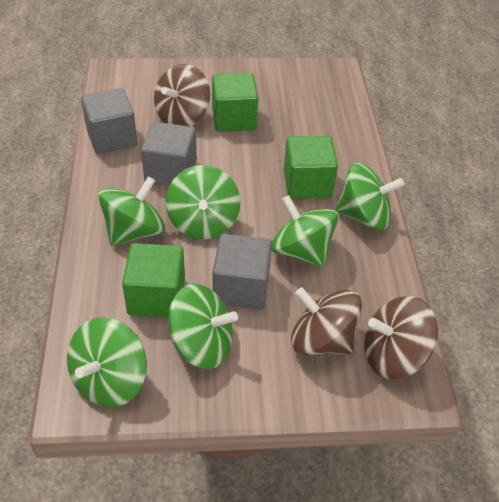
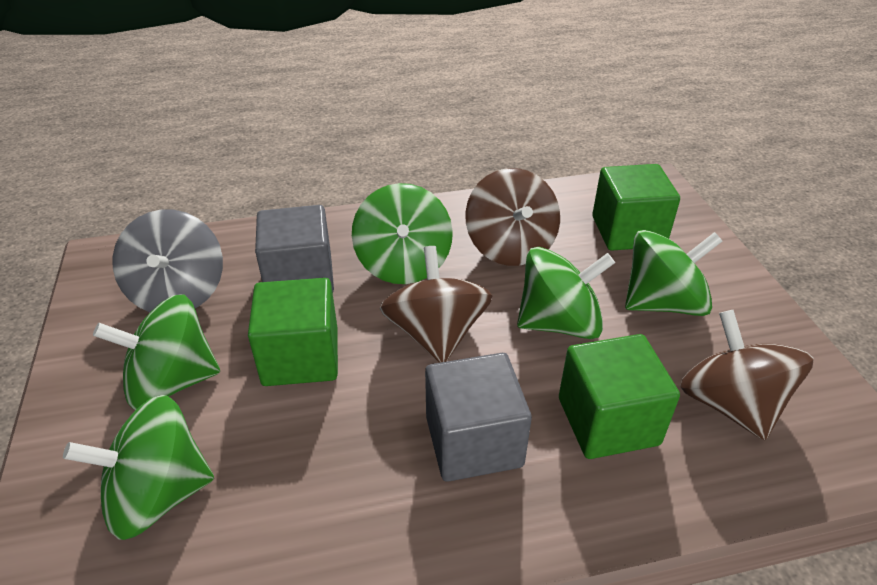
green spinning top: [67,317,147,407] [98,176,165,246] [166,165,240,239] [168,284,238,369] [271,195,339,267] [336,163,404,230] = 6 -> [63,395,214,540] [93,294,220,410] [352,183,453,284] [517,247,615,339] [625,230,722,316] = 5
grey cube: [81,88,137,154] [141,122,197,186] [213,234,272,310] = 3 -> [255,205,334,293] [425,353,532,482] = 2
grey spinning top: none = 0 -> [113,209,223,312] = 1

